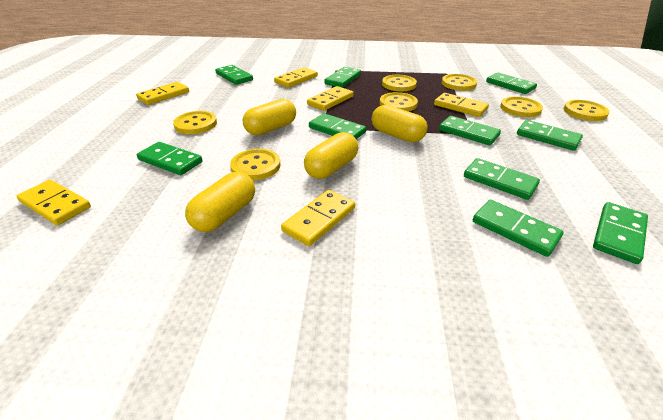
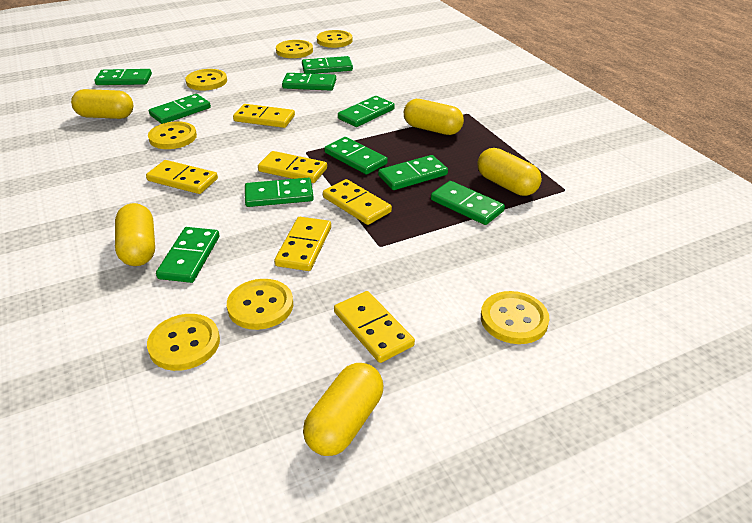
yellow capsule: [185,172,255,232] [243,99,296,135] [304,132,358,179] [372,105,428,142] = 4 -> [71,89,133,119] [115,203,155,266] [303,363,383,456] [404,99,464,135] [478,148,542,196] = 5

